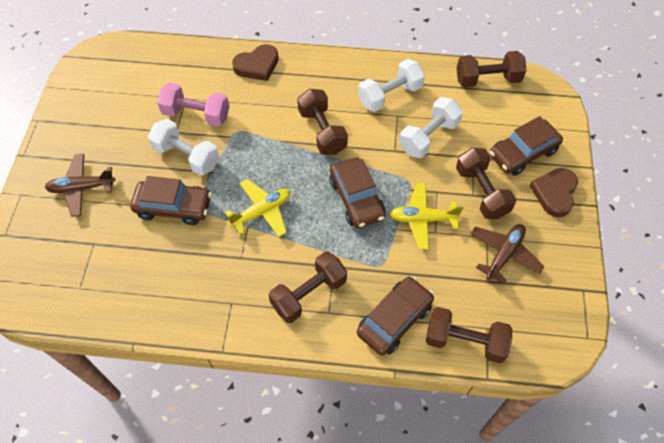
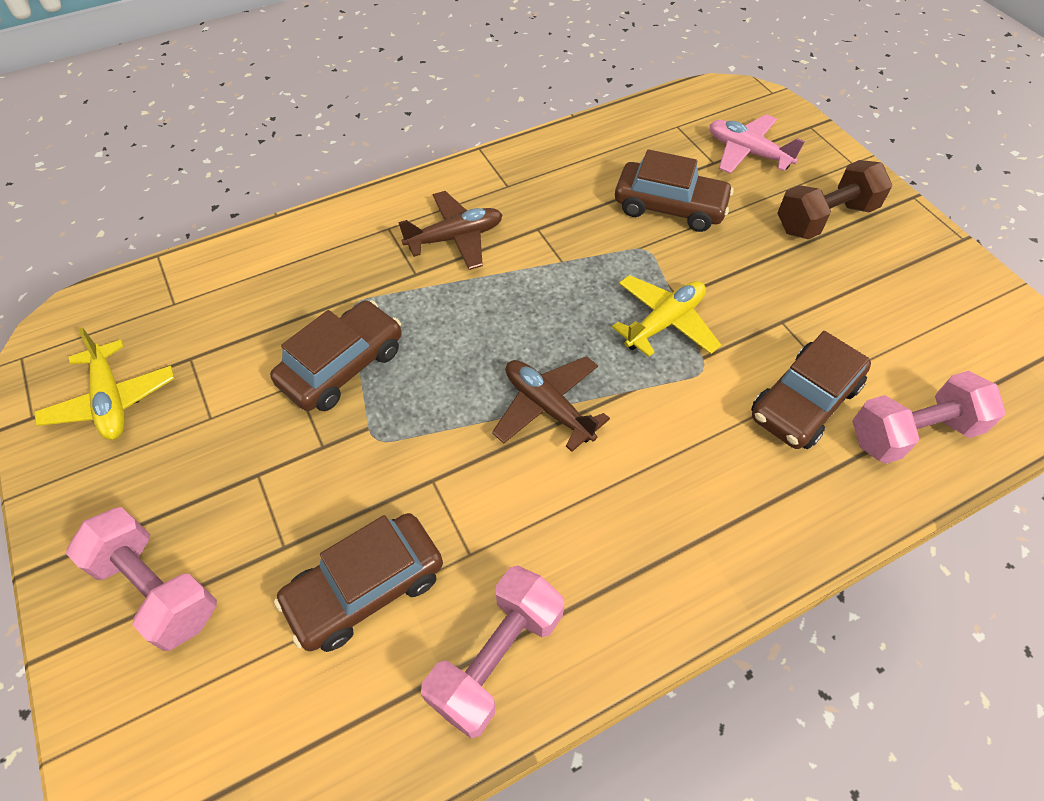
brown dumbbell: [269,251,347,323] [297,89,348,155] [426,307,512,363] [456,148,516,219] [457,51,527,88] = 5 -> [777,160,892,239] = 1
brown heart: [232,44,279,81] [530,168,578,217] = 2 -> none = 0
pink dumbbell: [157,83,230,127] = 1 -> [66,507,217,651] [421,566,564,739] [853,371,1005,464] = 3
pink plane: none = 0 -> [709,114,805,174] = 1
white dumbbell: [148,119,220,176] [358,59,425,112] [399,97,463,158] = 3 -> none = 0

